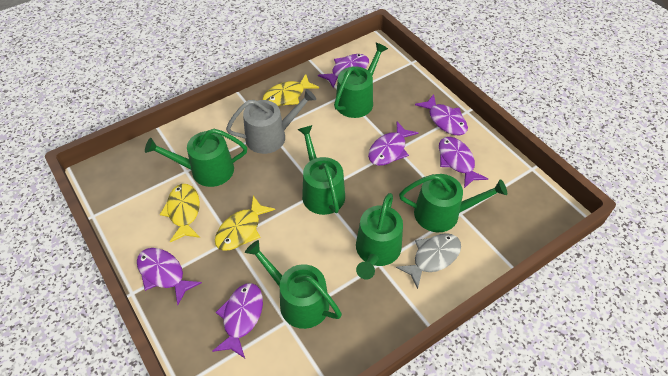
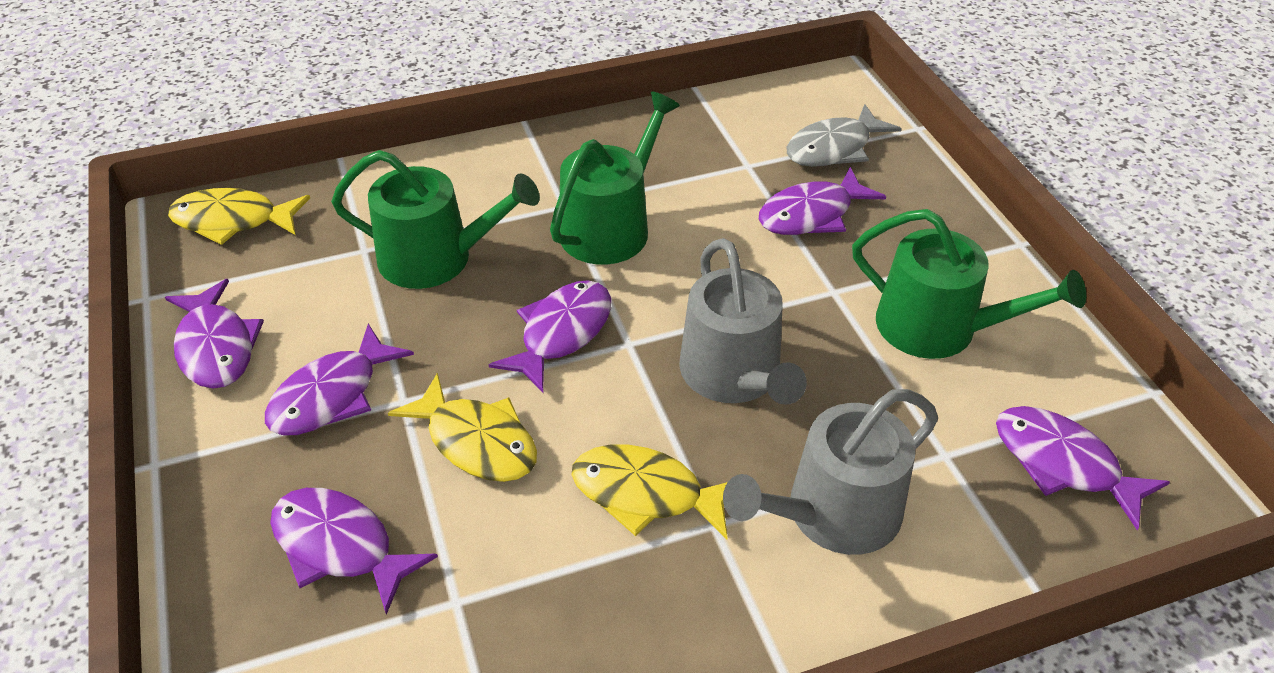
green watering can: [145,129,247,187] [245,240,342,329] [297,125,345,215] [334,43,388,118] [356,193,403,280] [399,174,507,232] = 6 -> [331,150,540,289] [550,91,680,265] [852,209,1086,359] = 3
grey watering can: [226,89,316,154] = 1 -> [679,238,807,405] [723,389,938,555] = 2

